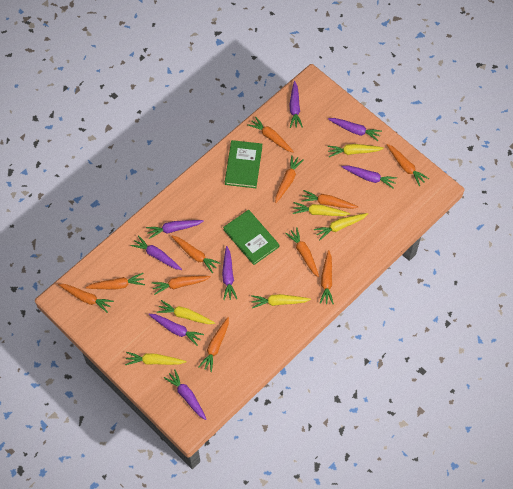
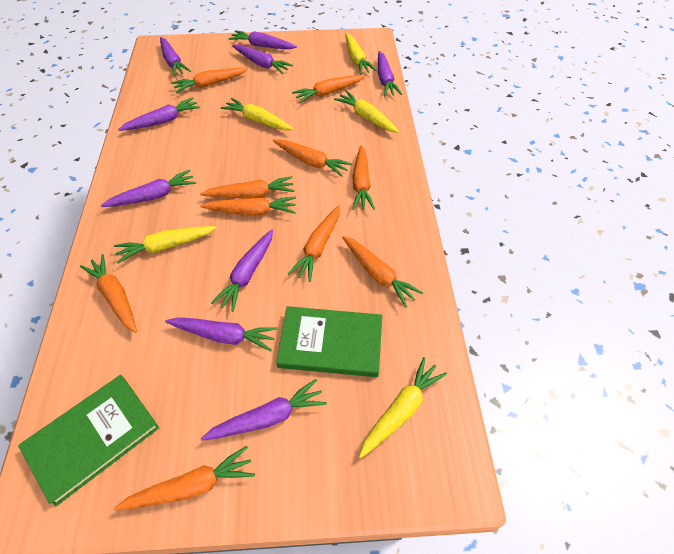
orange carrot: [58,284,114,313] [85,273,145,289] [152,276,211,295] [171,236,221,273] [199,317,229,372] [247,116,294,153] [275,155,304,203] [285,227,319,277] [301,190,358,209] [319,250,334,304] [386,144,429,186] = 11 -> [80,254,137,333] [114,446,255,511] [171,68,248,93] [200,176,295,199] [200,197,296,216] [273,139,352,177] [288,205,340,282] [292,75,365,103] [342,236,423,308] [352,145,375,210] = 10
purple carrot: [130,235,182,270] [146,220,204,239] [148,314,204,346] [164,369,207,420] [222,246,237,300] [289,81,303,128] [328,118,382,141] [341,165,397,189] = 8 -> [101,170,196,207] [118,97,200,131] [160,37,191,77] [165,317,278,351] [201,379,327,441] [211,230,273,312] [228,30,297,49] [232,44,293,74] [378,51,402,96] = 9
yellow carrot: [125,352,186,365] [157,300,215,324] [251,294,311,308] [293,202,350,216] [314,213,368,240] [327,144,384,157] = 6 -> [114,226,217,263] [221,98,293,130] [334,91,399,133] [345,33,377,74] [359,357,447,458] = 5

